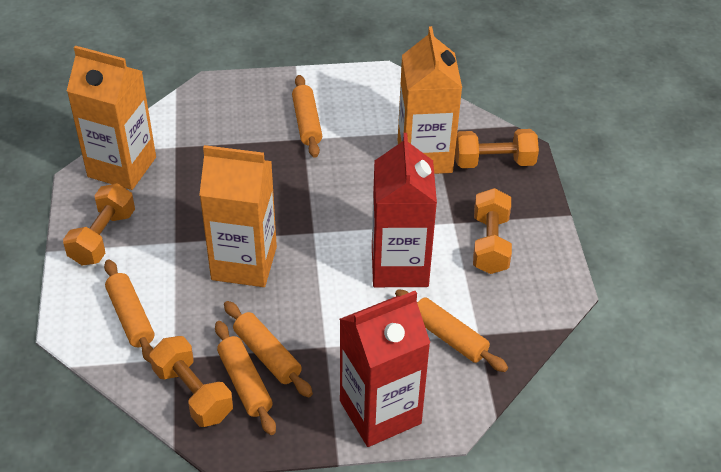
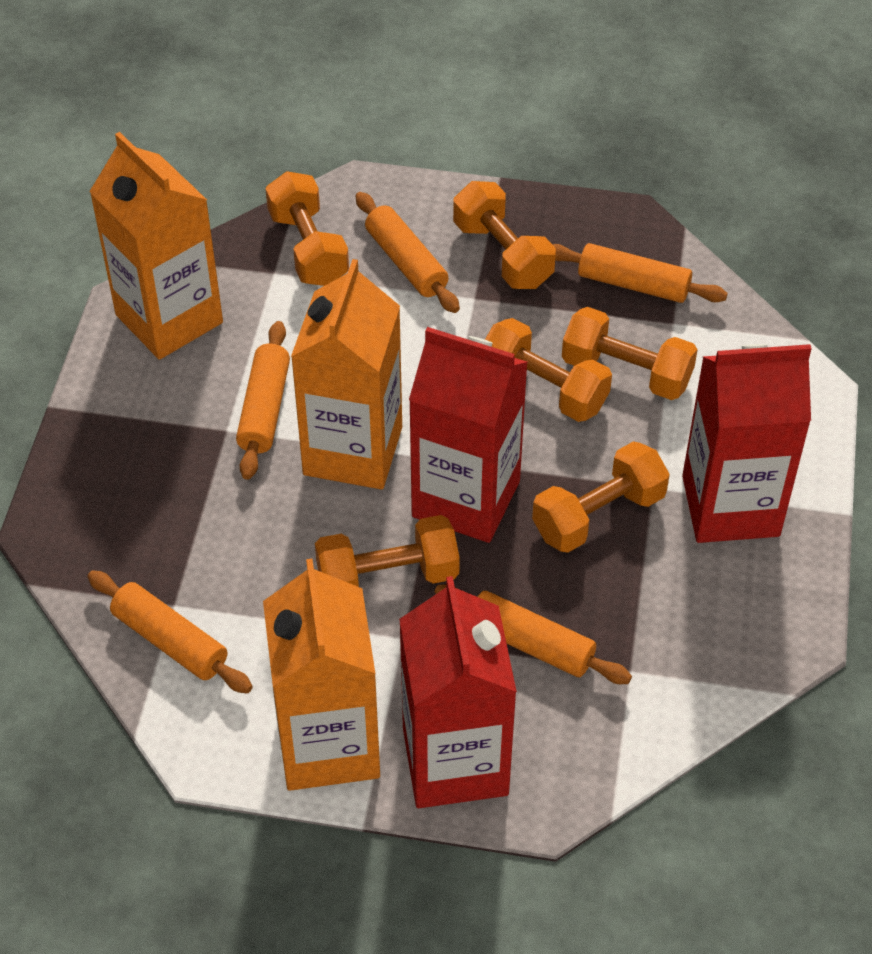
orange dumbbell: [63,183,135,266] [150,336,233,427] [455,129,539,168] [473,188,512,274] = 4 -> [265,171,349,286] [315,515,460,587] [453,181,556,289] [485,318,612,422] [532,441,670,553] [562,307,698,400] = 6
red carton: [340,291,430,447] [372,133,437,287] = 2 -> [399,576,517,808] [409,327,528,543] [682,344,812,543] = 3

